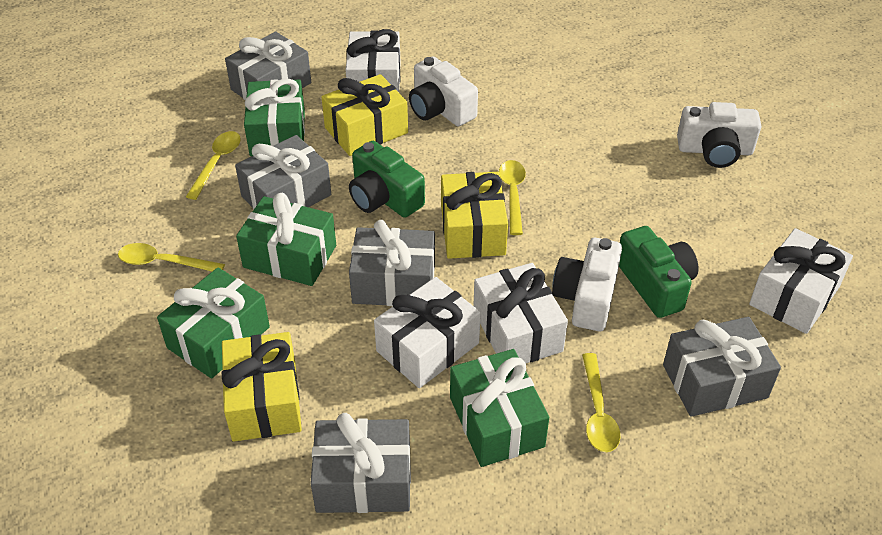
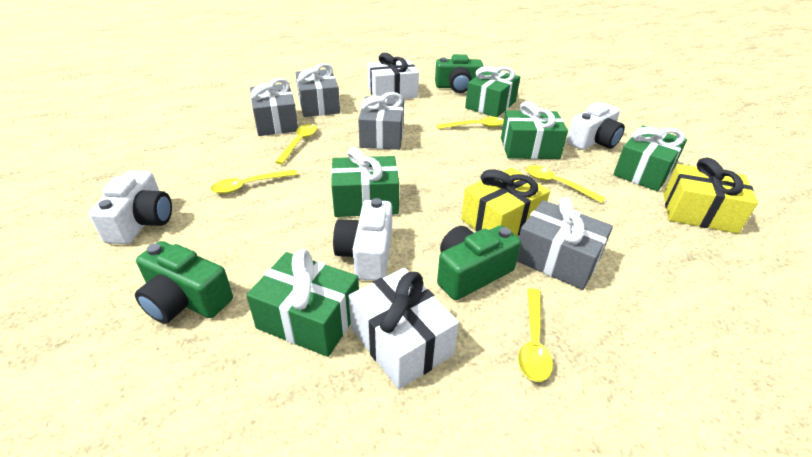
green camera: [349,141,425,218] [619,226,699,318] = 2 -> [135,241,233,324] [435,54,484,93] [437,225,521,300] = 3
green gift: [157,267,270,379] [236,193,336,286] [244,79,305,156] [450,349,549,467] = 4 -> [246,249,359,357] [331,147,399,217] [465,66,520,117] [501,101,568,159] [613,126,687,191] = 5
grey gift: [225,32,311,100] [235,135,331,210] [310,413,411,513] [349,220,435,306] [663,317,781,417] = 5 -> [250,78,298,136] [296,63,340,117] [358,92,404,150] [517,197,613,290] = 4
white gift: [346,29,401,92] [374,277,481,388] [473,263,568,363] [749,228,853,334] = 4 -> [349,268,459,389] [368,53,419,99] = 2
yellow gift: [222,332,302,441] [322,74,408,156] [441,172,508,259] = 3 -> [461,168,550,236] [664,158,758,234] = 2
yellow spoon: [118,243,225,271] [186,131,241,200] [499,160,526,235] [582,353,620,452] = 4 -> [211,169,298,194] [275,124,317,164] [437,117,504,129] [518,288,553,382] [526,165,605,203] = 5

